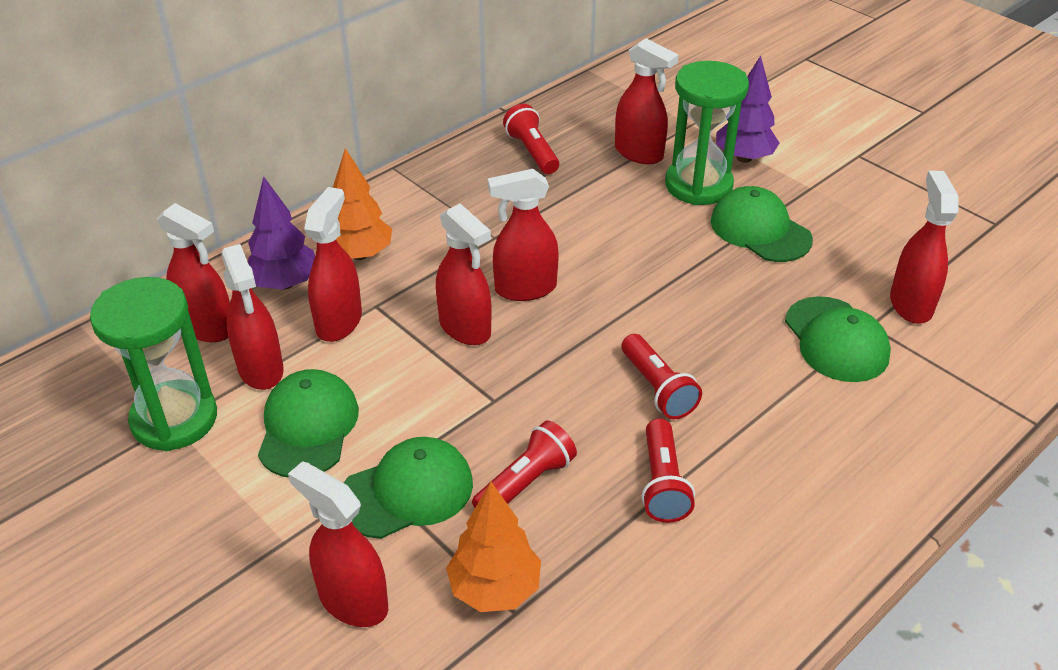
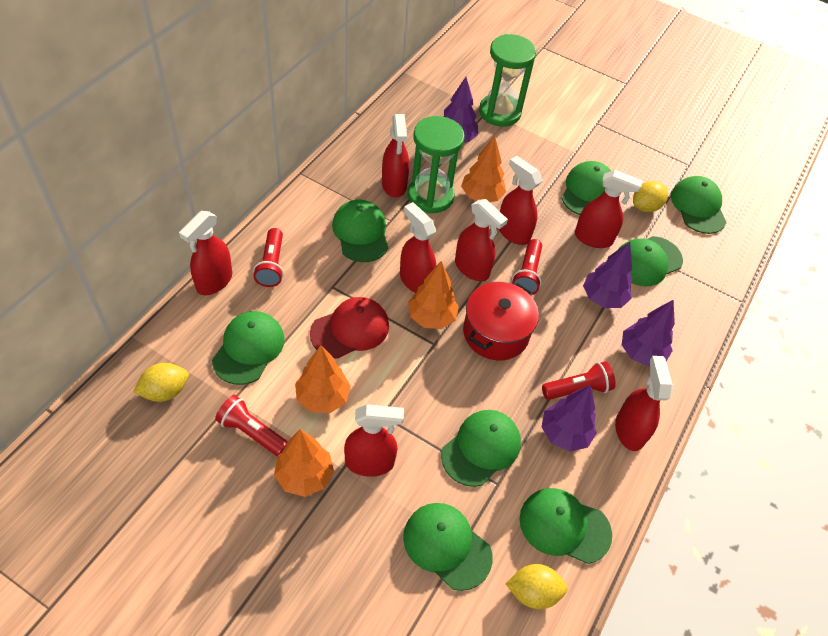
green cap: [258,369,359,478] [344,437,473,539] [711,186,813,262] [785,296,891,382] = 4 -> [212,311,285,385] [332,200,388,262] [403,503,493,591] [441,410,521,487] [519,488,612,564] [561,161,611,215] [618,236,683,287] [671,176,727,234] = 8
orange tree: [333,148,392,260] [446,482,541,612] = 2 -> [274,429,334,497] [295,345,351,413] [408,261,459,329] [461,136,506,202] = 4
purple tree: [248,176,315,290] [716,55,780,163] = 2 -> [443,77,478,142] [542,385,597,452] [583,242,633,308] [622,299,675,366] = 4
red cap: none = 0 -> [310,297,389,359] = 1
red pot: none = 0 -> [463,282,539,360] = 1
yellow lemon: none = 0 -> [133,363,189,402] [506,564,568,609] [633,181,668,212] = 3

